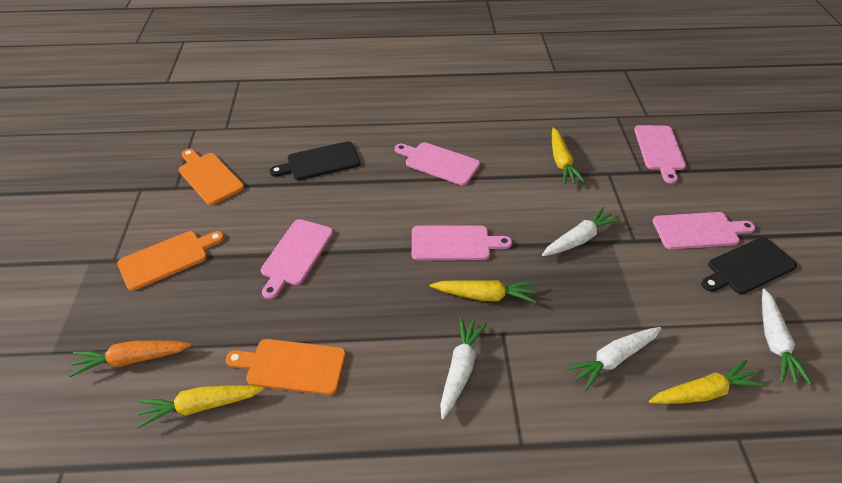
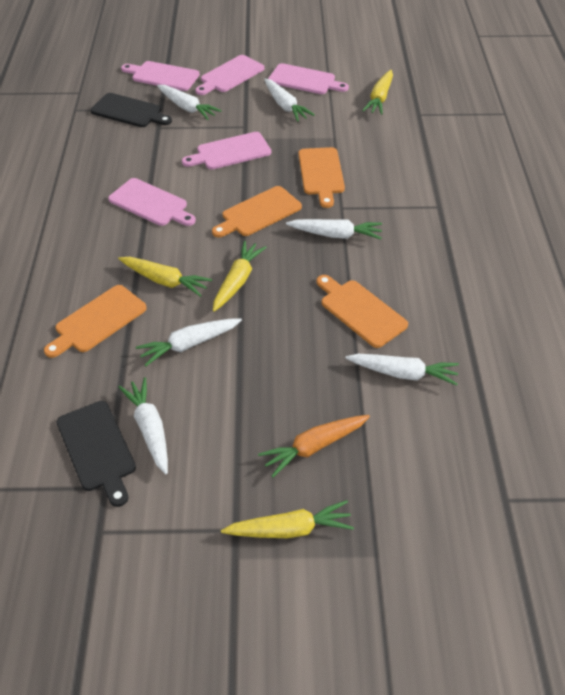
orange cutting board: [117,231,224,291] [178,149,244,205] [226,339,346,395] = 3 -> [44,285,147,358] [212,186,302,237] [298,147,345,208] [317,275,408,348] = 4
white carrot: [440,317,487,419] [542,207,621,256] [566,327,661,391] [762,289,812,385] = 4 -> [118,377,168,475] [136,318,242,366] [157,85,222,120] [264,79,315,122] [286,219,382,239] [346,354,459,386] = 6

